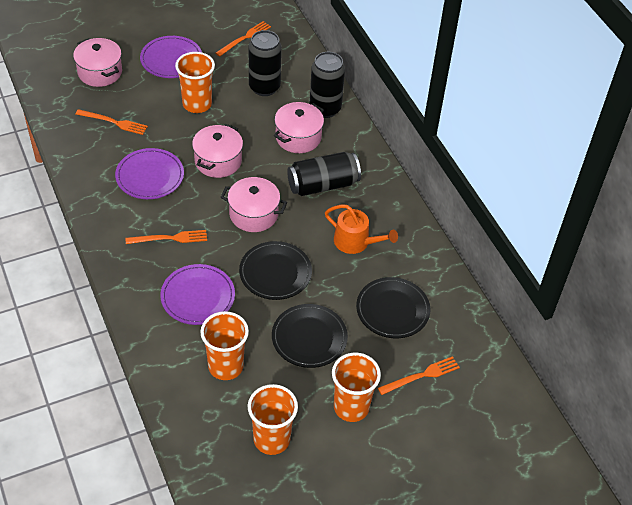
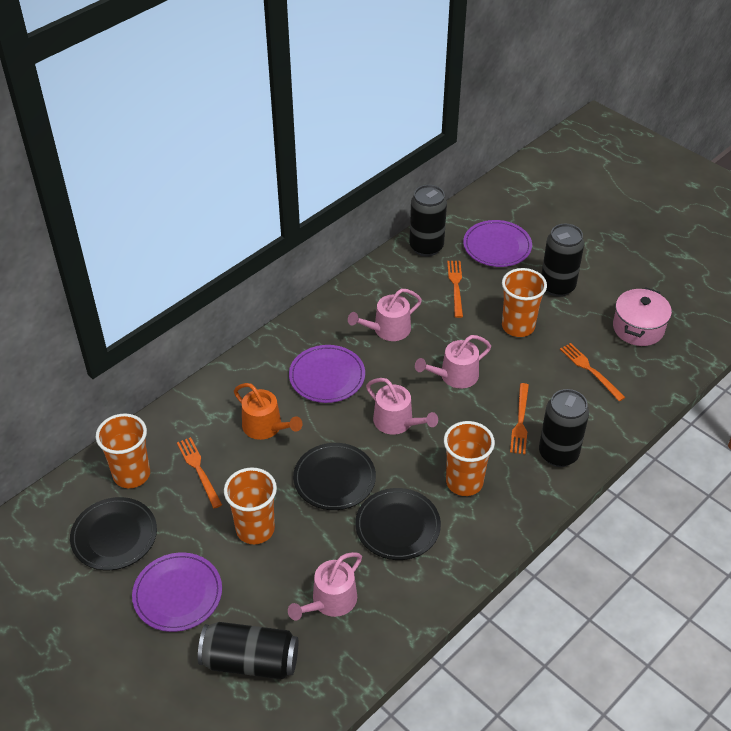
black can: [249,30,282,96] [287,152,361,196] [310,52,345,118] = 3 -> [198,622,298,679] [409,185,447,257] [539,389,589,467] [541,224,584,297] = 4
pink pot: [73,38,122,87] [192,124,243,178] [221,177,287,232] [274,102,324,153] = 4 -> [613,287,672,346] = 1
pink watering can: none = 0 -> [288,552,362,620] [348,289,422,341] [366,378,438,435] [415,335,491,388] = 4

